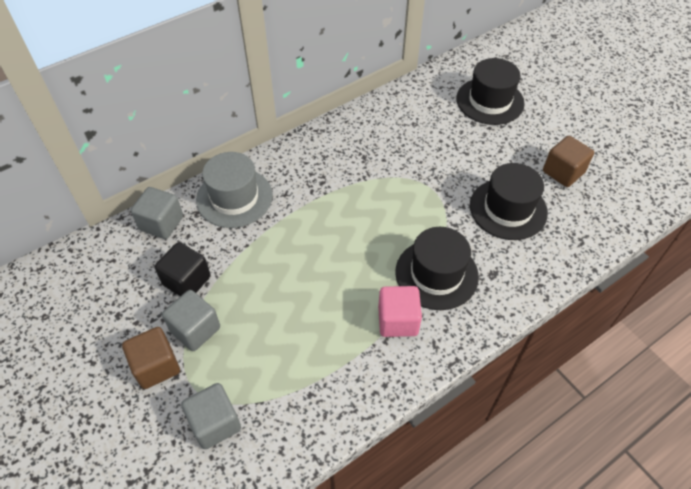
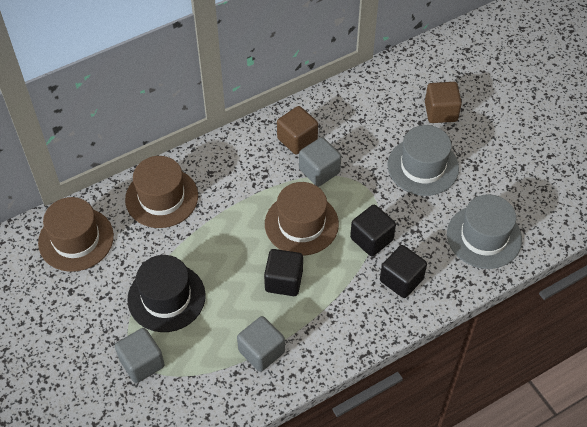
black cube: [155,242,211,296] = 1 -> [264,249,303,296] [350,205,396,256] [380,245,427,298] = 3
black hat: [395,227,479,310] [456,58,525,125] [470,163,548,240] = 3 -> [127,255,206,332] = 1
brown hat: none = 0 -> [38,197,114,272] [125,156,198,228] [265,182,339,255] = 3
grey hat: [196,152,273,228] = 1 -> [387,125,459,196] [447,194,522,269] = 2
pink cube: [378,286,422,337] = 1 -> none = 0

